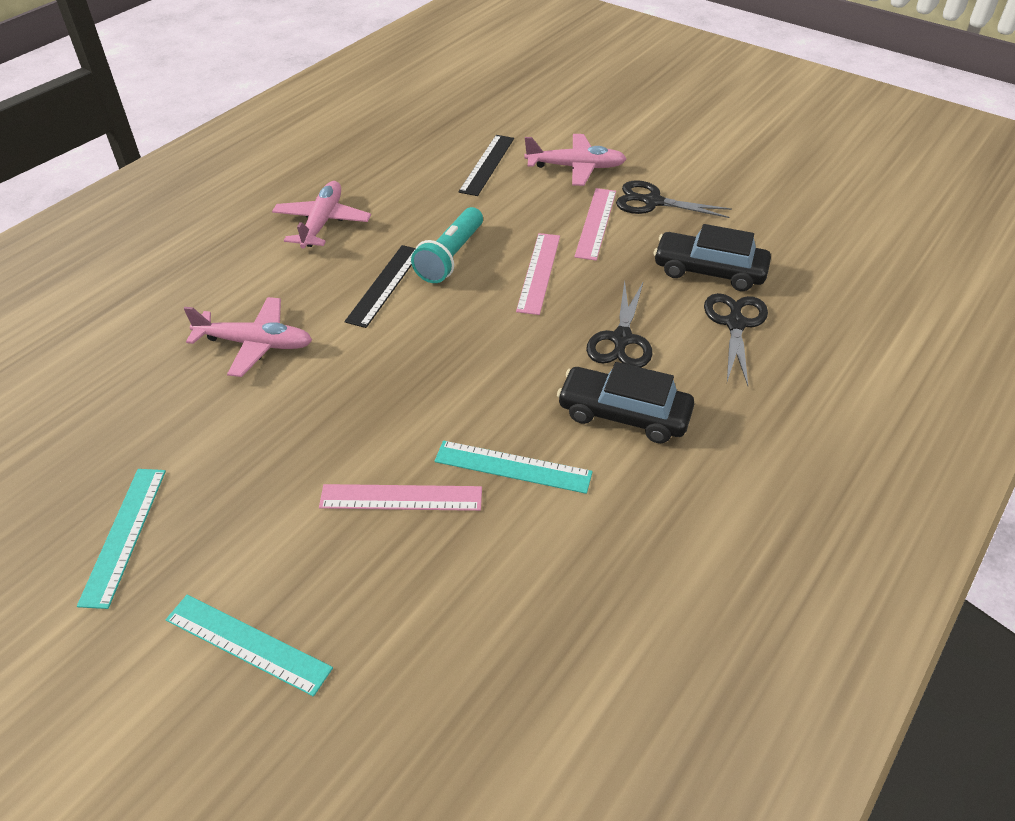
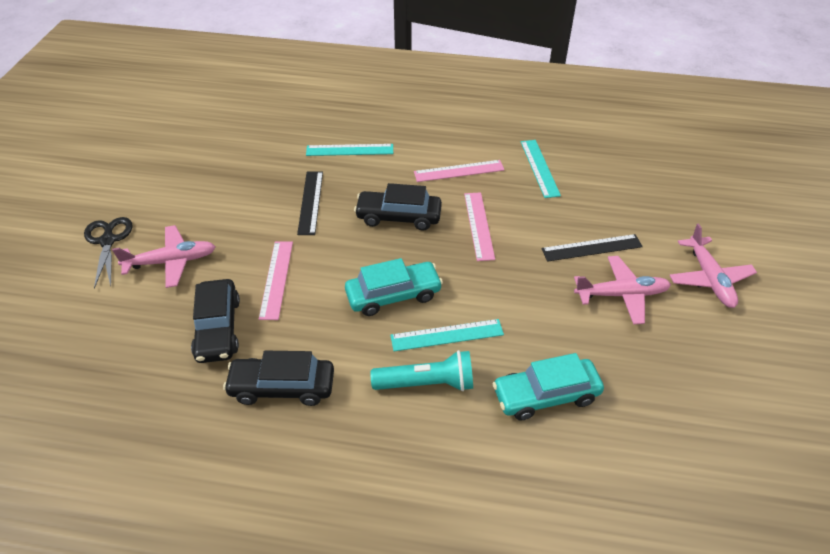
black car: [557,362,694,443] [654,224,771,291] = 2 -> [191,279,240,363] [223,351,334,406] [354,183,442,231] = 3
black scissors: [586,281,653,368] [616,180,732,218] [704,293,768,386] = 3 -> [84,217,132,289] = 1
turquoise car: none = 0 -> [345,258,443,316] [492,353,604,421] = 2

